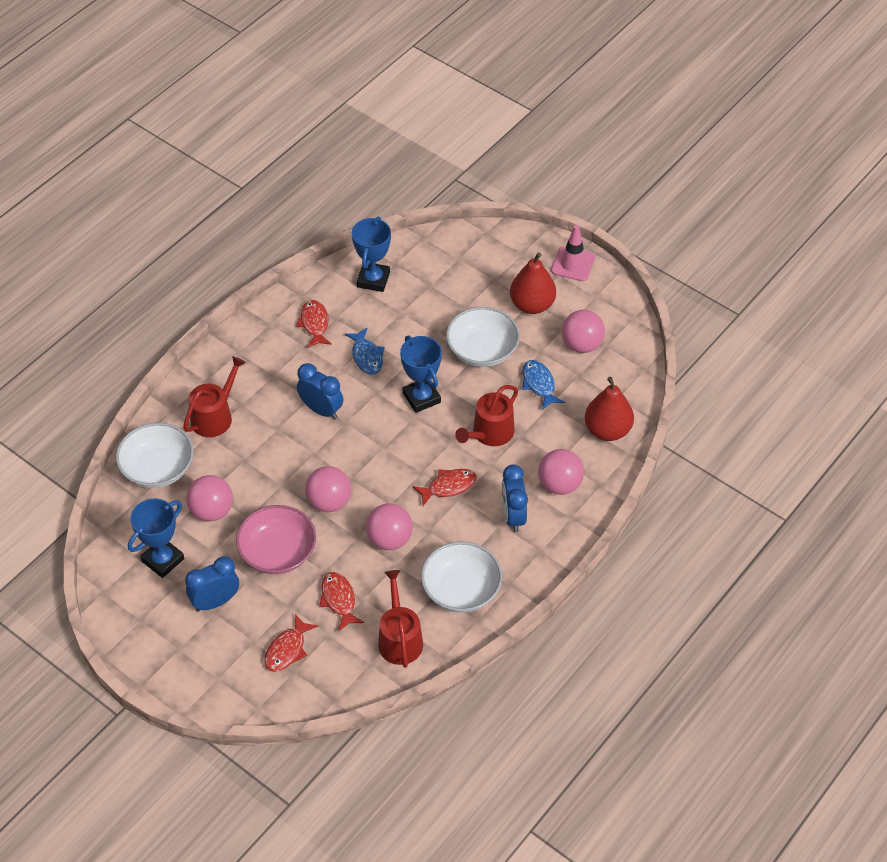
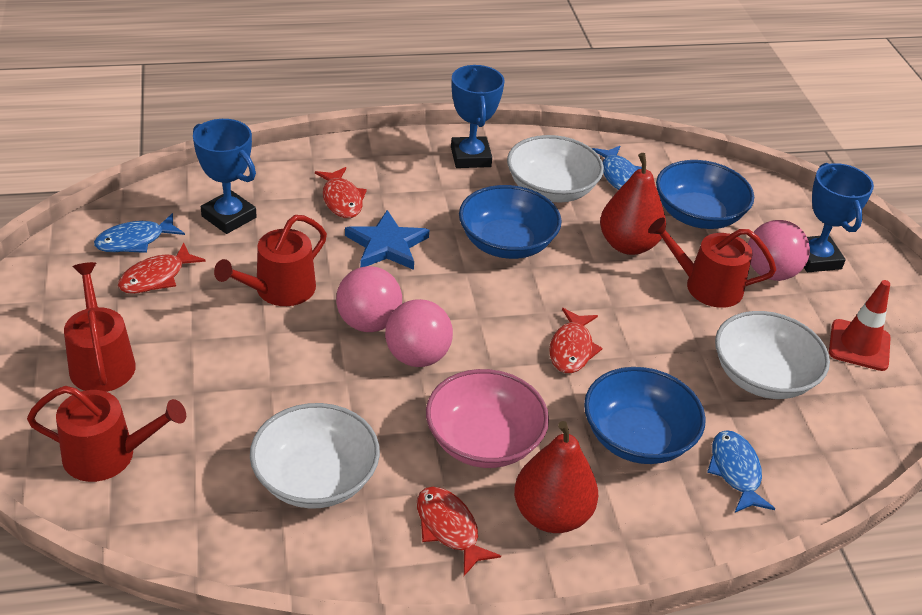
blue bowl: none = 0 -> [459,185,562,259] [584,367,706,464] [656,160,754,229] = 3
blue clock: [185,556,239,612] [297,363,343,419] [502,465,528,533] = 3 -> none = 0
blue fish: [344,327,385,375] [522,360,565,410] = 2 -> [94,213,185,253] [592,146,642,190] [707,430,775,513] = 3
blue star: none = 0 -> [345,210,429,270] = 1
pink ball: [186,475,233,521] [305,466,351,512] [366,503,413,550] [538,449,584,495] [562,310,605,353] = 5 -> [336,266,402,332] [385,299,453,367] [748,220,810,281] = 3
pink traffic cone: [551,225,595,281] = 1 -> none = 0
red traffic cone: none = 0 -> [829,280,891,371] = 1
red watering can: [183,356,246,437] [378,570,423,668] [455,385,518,446] = 3 -> [27,386,186,482] [64,262,136,392] [214,215,327,306] [648,217,776,308] = 4

